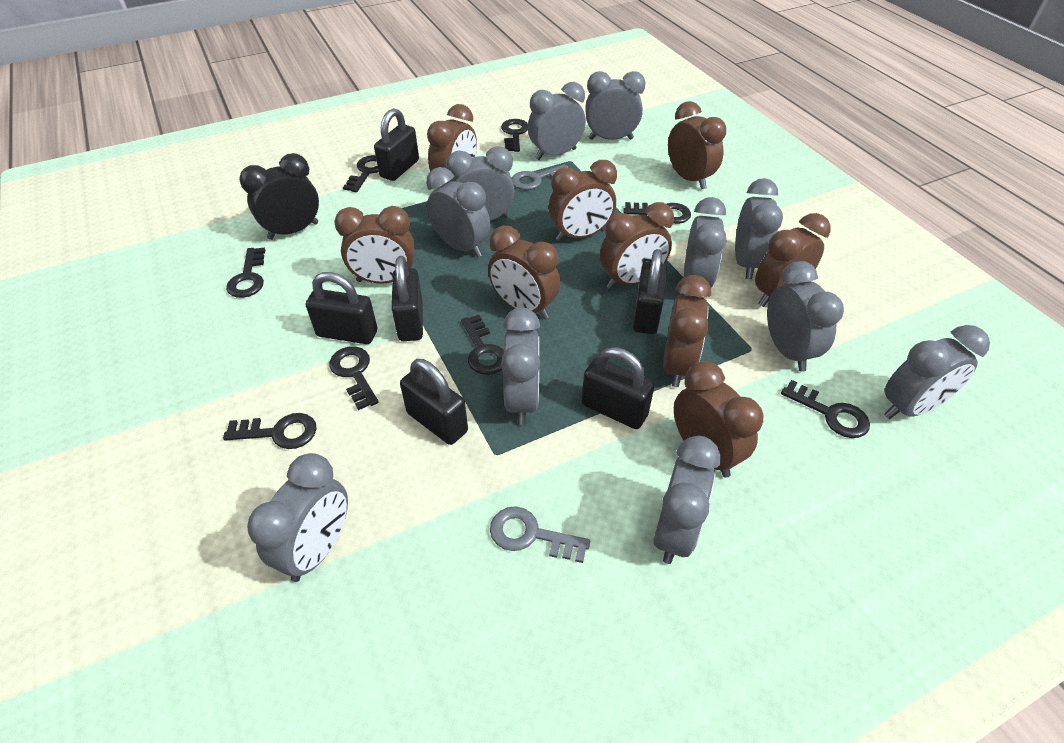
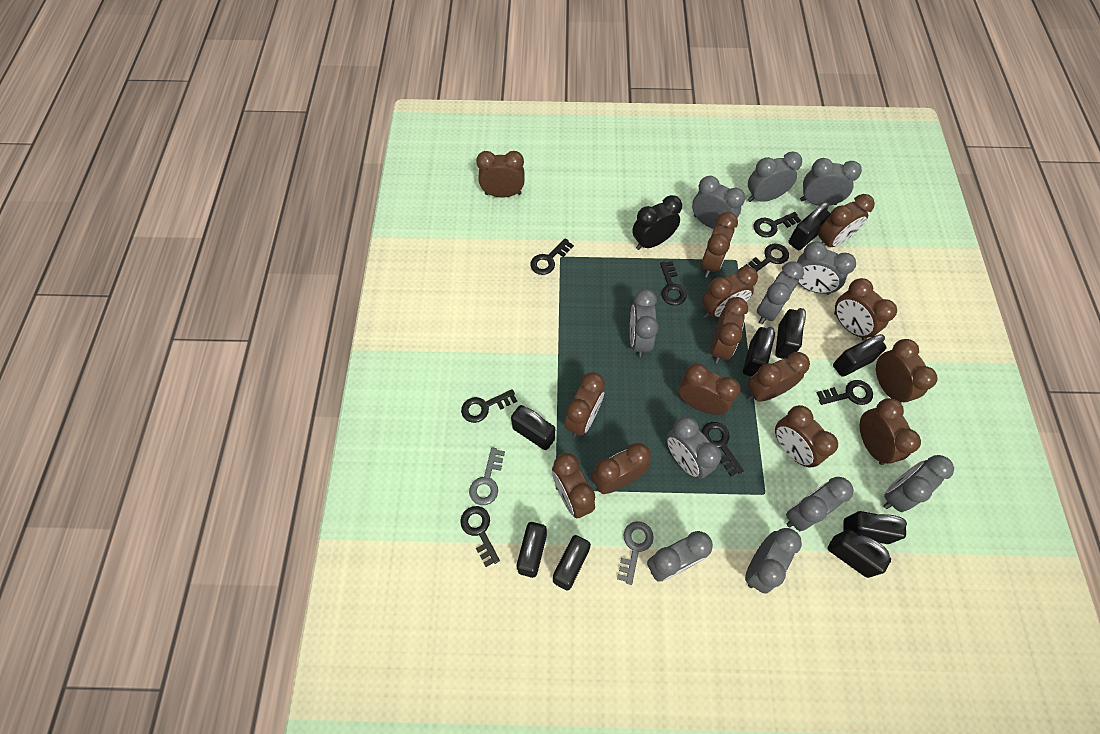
black padlock: [306,272,377,344] [374,108,419,181] [392,256,423,341] [400,359,468,445] [582,347,655,429] [633,249,667,334] = 6 -> [511,405,555,450] [517,522,547,578] [553,535,591,591] [743,327,775,377] [775,308,806,359] [788,202,831,250] [828,529,891,578] [833,334,887,377] [843,511,907,544] = 9
brown clock: [335,206,415,283] [427,104,477,183] [488,226,560,319] [549,160,617,241] [600,202,674,289] [663,275,711,387] [668,101,726,189] [674,361,763,478] [755,213,831,307] = 9 -> [476,151,525,198] [552,453,595,518] [564,372,605,437] [592,443,651,494] [678,364,740,415] [701,212,738,278] [702,266,758,318] [710,297,748,364] [747,352,810,402] [775,405,838,468] [818,194,875,247] [834,278,897,341] [860,398,921,465] [876,339,938,403] = 14

